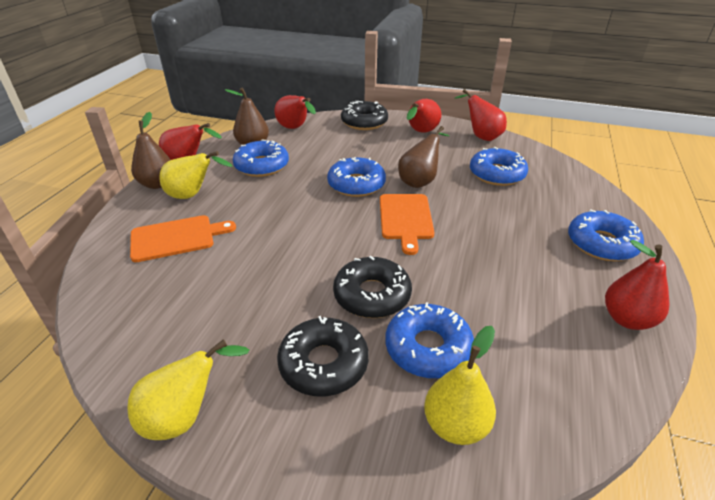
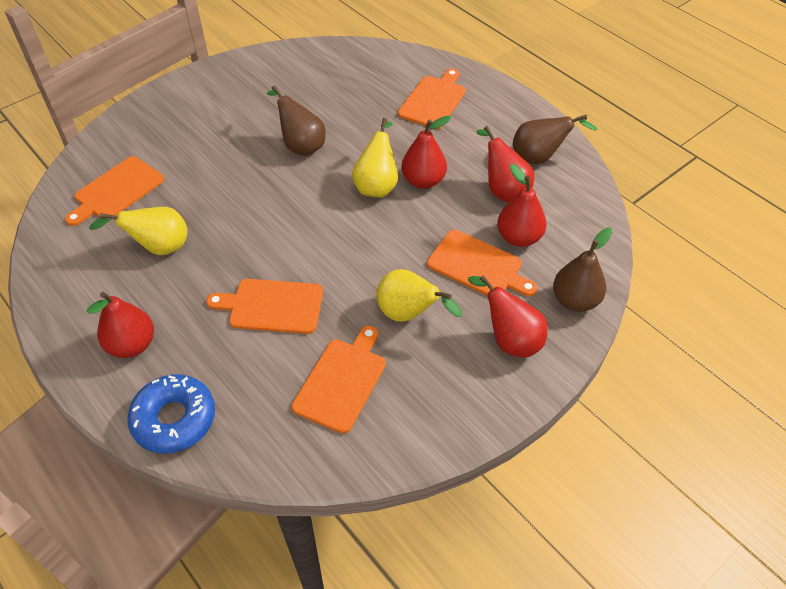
black donut: [277,316,369,396] [333,256,412,318] [341,101,388,130] = 3 -> none = 0
blue donut: [233,140,289,177] [327,157,386,197] [385,302,474,378] [470,147,528,186] [568,209,644,261] = 5 -> [127,374,215,454] = 1
orange cutting board: [130,215,236,262] [380,194,435,255] = 2 -> [65,156,164,226] [206,279,323,334] [291,326,386,434] [398,68,466,129] [427,230,537,296] = 5

